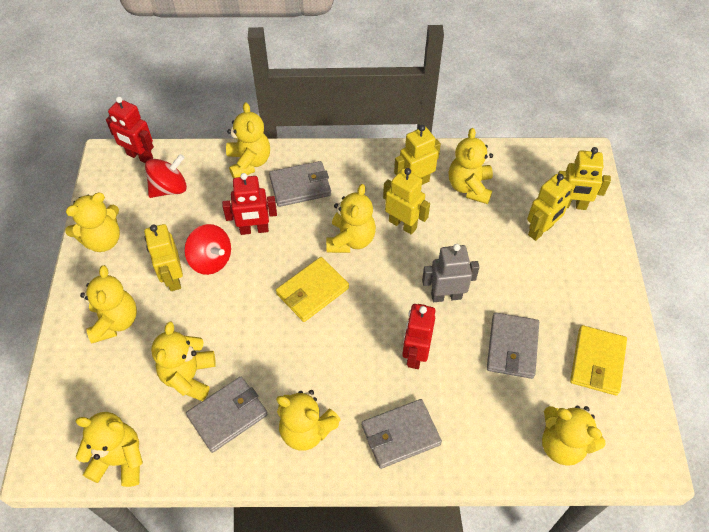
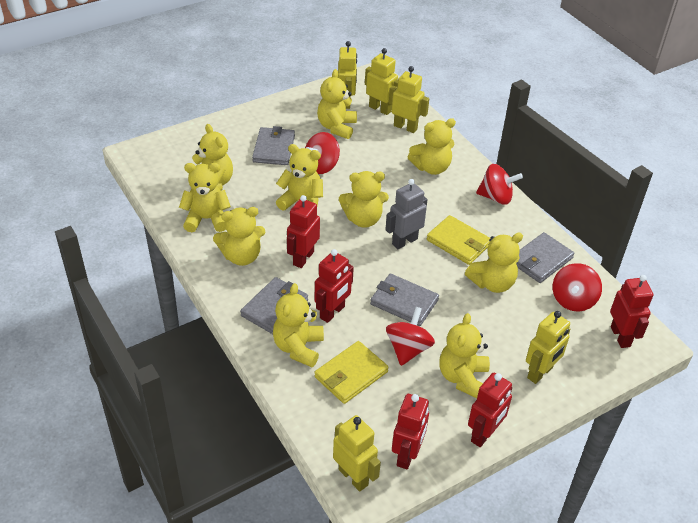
red robot: [106,96,154,163] [222,173,277,235] [402,304,435,369] = 3 -> [287,195,320,268] [315,249,354,323] [392,394,429,470] [468,373,512,447] [610,275,654,348] = 5
red spinning top: [145,154,187,198] [184,224,231,275] = 2 -> [305,132,340,174] [386,307,435,366] [476,164,523,205] [553,263,602,311] = 4
yellow teddy bear: [65,193,120,252] [75,412,143,487] [80,265,137,343] [151,321,216,401] [226,102,270,179] [276,390,341,451] [326,184,376,253] [449,128,493,204] [542,406,606,466] = 9 -> [179,163,231,232] [192,124,233,191] [213,207,265,266] [273,283,324,367] [276,144,323,211] [317,69,357,139] [339,171,389,228] [408,118,456,175] [439,313,490,398] [465,233,523,293] = 10

